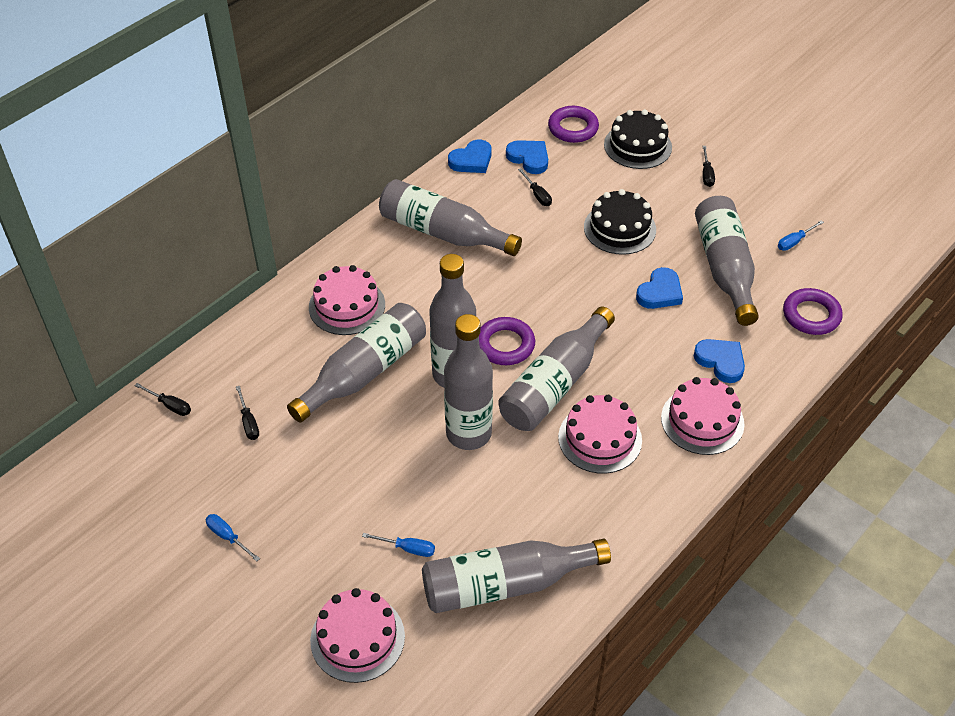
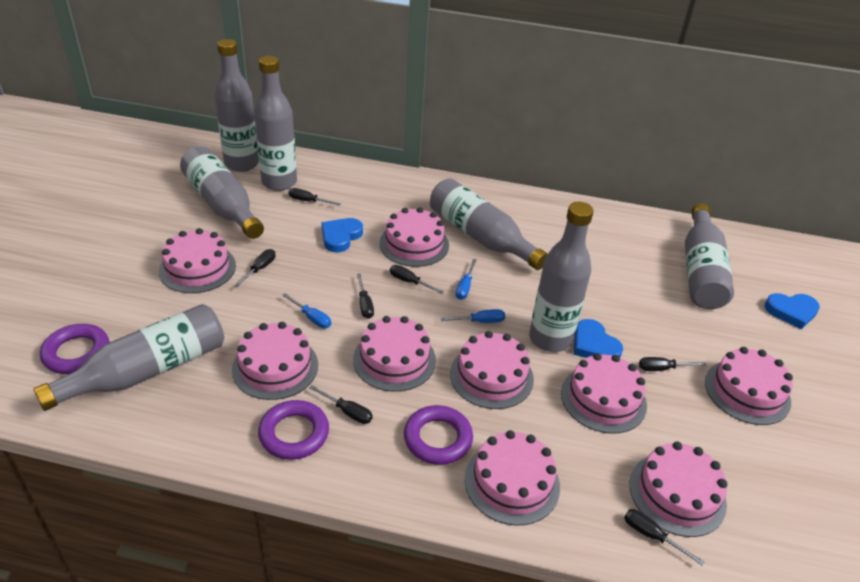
black cake: [584,189,656,255] [604,109,672,169] = 2 -> none = 0
black screwdriver: [134,383,191,416] [236,386,259,440] [518,168,552,206] [703,146,715,187] = 4 -> [234,249,276,287] [288,188,341,206] [310,385,373,424] [357,274,374,319] [390,265,444,294] [624,509,705,565] [639,357,707,371] = 7
blue heart: [448,140,492,173] [506,140,548,174] [636,267,683,309] [694,339,745,383] = 4 -> [321,218,363,252] [574,319,623,358] [764,293,820,329] = 3
pink cake: [309,265,385,335] [310,588,405,683] [558,395,642,474] [661,377,745,455] = 4 -> [159,228,236,293] [232,322,318,400] [353,316,436,392] [380,207,449,267] [450,331,534,409] [465,430,560,526] [561,353,647,434] [630,442,727,537] [705,347,793,425] = 9

